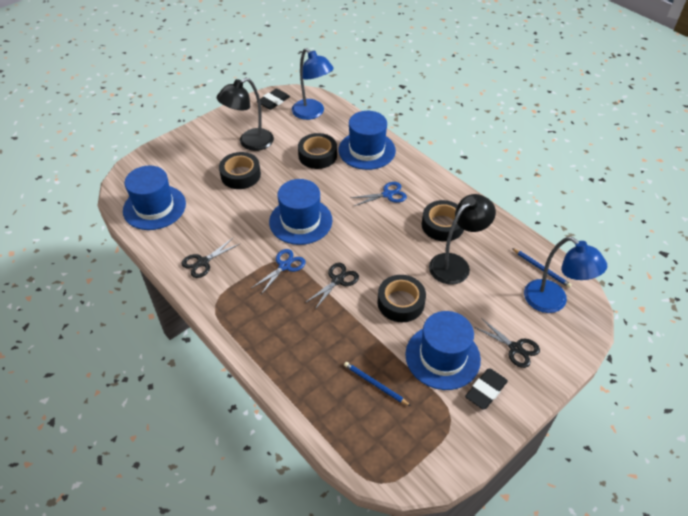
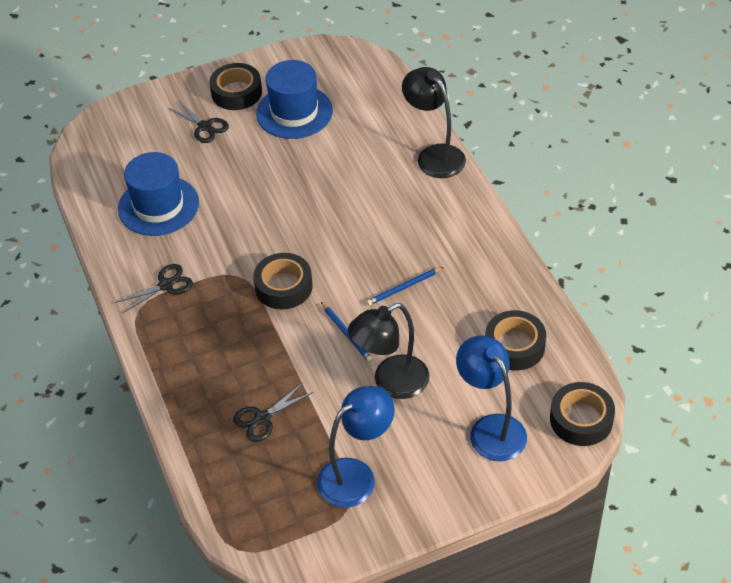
black eraser: [257,89,290,110] [465,369,508,410] = 2 -> none = 0
blue hat: [123,166,186,230] [269,179,332,245] [339,111,396,170] [405,311,481,390] = 4 -> [118,152,199,236] [256,60,333,139] = 2
blue scissors: [252,249,306,294] [351,182,407,206] = 2 -> none = 0

